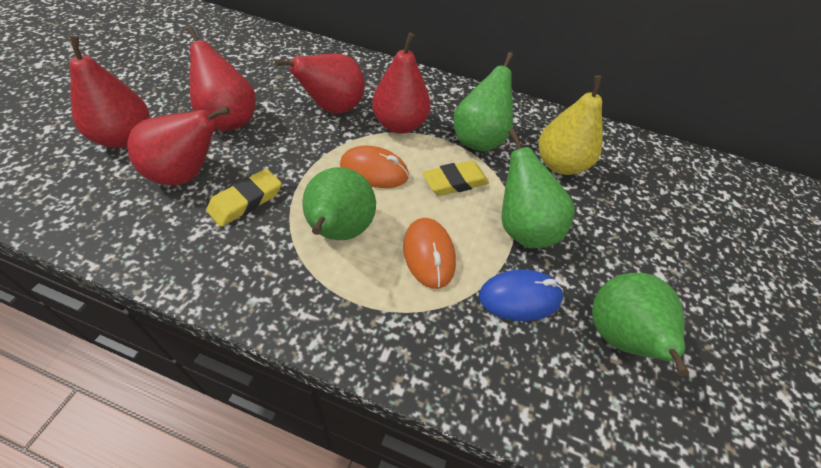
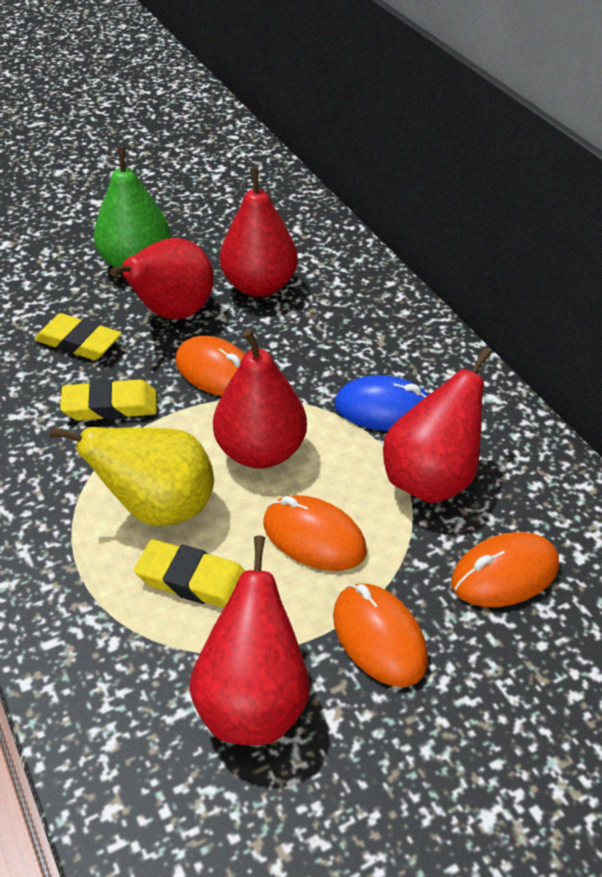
green pear: [303,167,376,240] [453,52,513,152] [502,129,575,248] [592,273,689,376] = 4 -> [94,147,171,268] = 1
orange mouse: [340,145,409,188] [403,218,456,289] = 2 -> [175,336,245,396] [263,495,367,571] [333,583,428,687] [451,532,559,607] = 4
yellow eraser: [206,169,282,227] [422,160,489,196] = 2 -> [34,313,122,360] [60,379,157,421] [134,539,245,608] = 3

